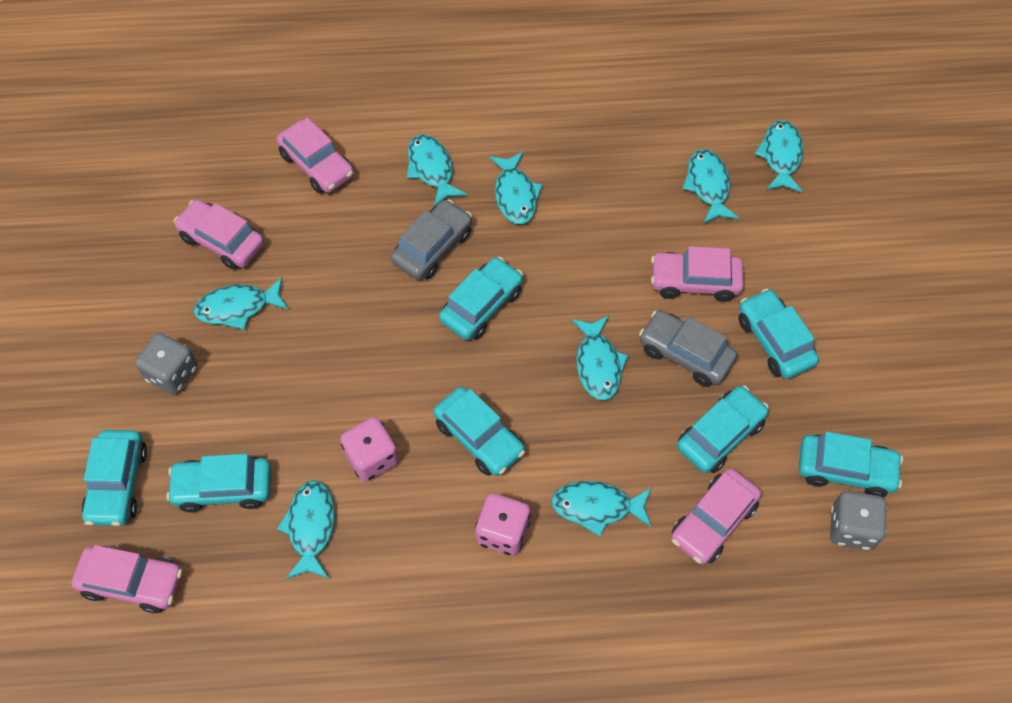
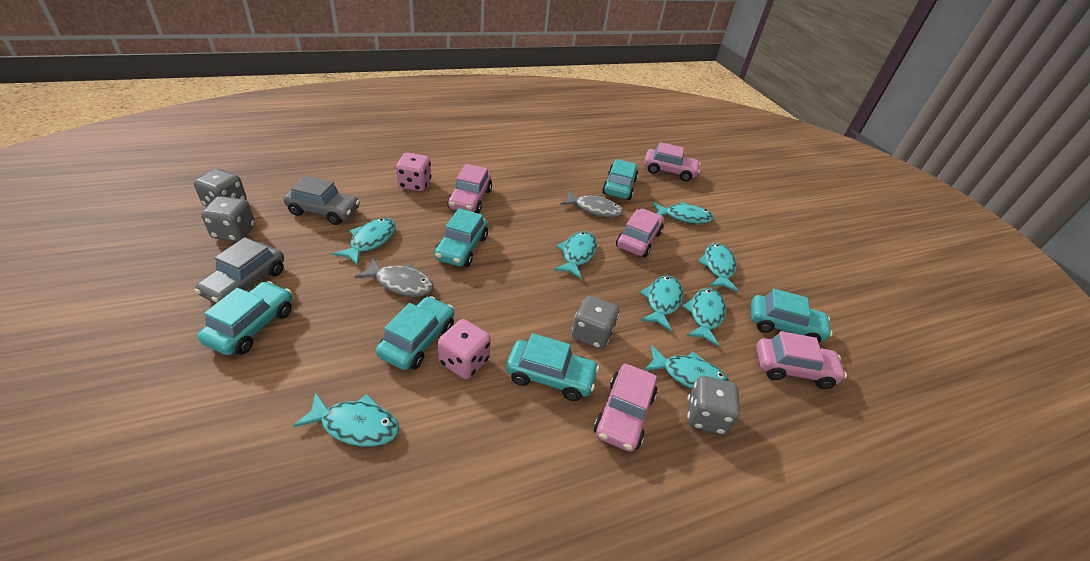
grey dice: [135,333,198,395] [830,491,887,550] = 2 -> [194,168,247,207] [201,196,255,242] [572,296,619,349] [687,376,740,435] = 4
grey fish: none = 0 -> [355,258,434,296] [560,191,623,217] = 2
turquoise car: [82,430,147,526] [166,454,271,512] [434,387,525,476] [439,257,523,340] [677,386,769,473] [738,289,819,379] [799,431,903,497] = 7 -> [198,281,292,355] [376,296,454,370] [434,208,488,267] [506,333,599,401] [602,159,638,200] [751,289,833,343] = 6

